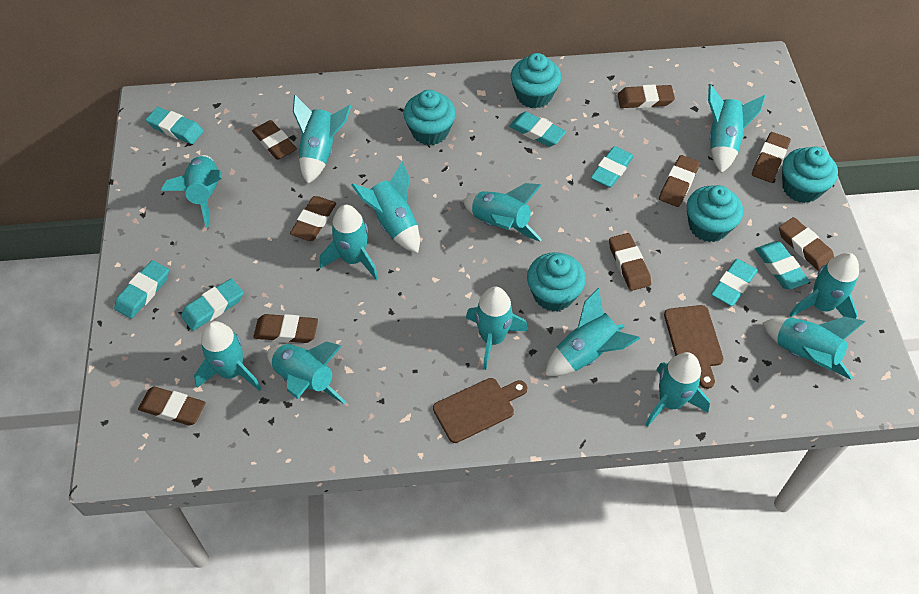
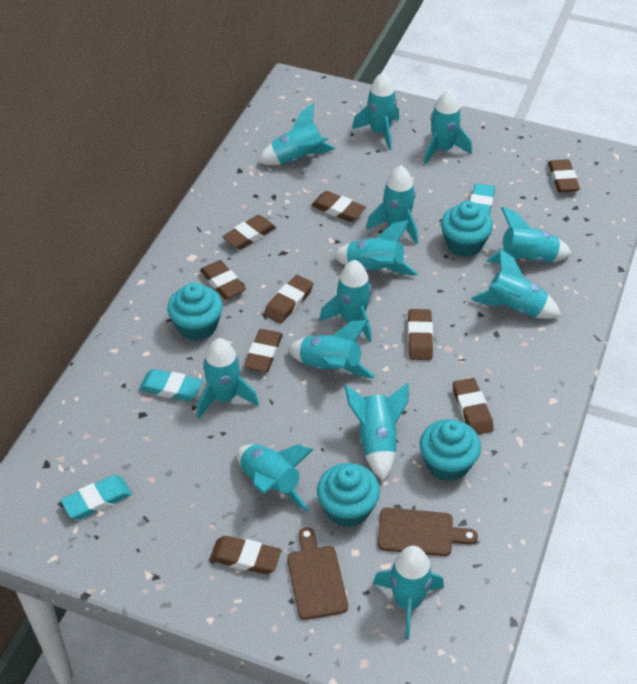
turquoise cupcake: [404,90,456,145] [511,53,561,108] [527,252,586,311] [687,185,743,242] [782,147,838,203] = 5 -> [167,283,223,341] [317,463,380,528] [420,419,481,481] [441,201,493,257] = 4
turquoise eraser: [114,260,169,319] [146,107,204,144] [181,278,243,331] [509,111,566,147] [591,146,634,188] [711,259,758,306] [755,241,810,289] = 7 -> [61,475,132,520] [139,369,203,401] [470,183,495,215] = 3

